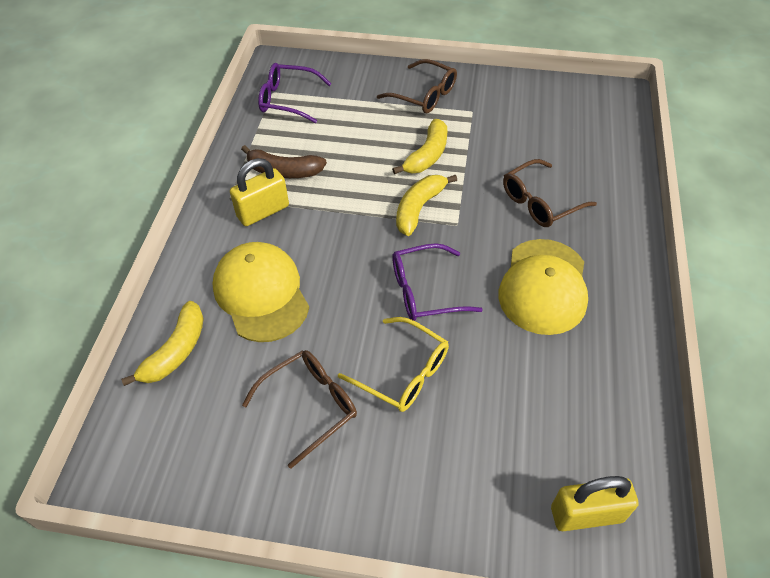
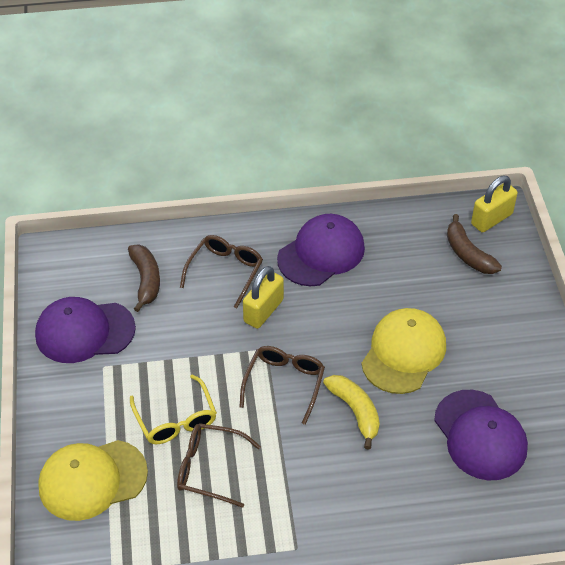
brown banana: [241,145,327,178] = 1 -> [128,245,160,312] [447,214,502,274] = 2
purple cap: none = 0 -> [35,297,136,363] [277,214,365,286] [434,390,528,481] = 3
purple glasses: [258,63,332,123] [392,243,483,321] = 2 -> none = 0
yellow banana: [121,301,204,386] [392,119,447,174] [396,175,457,236] = 3 -> [323,375,380,449] = 1

